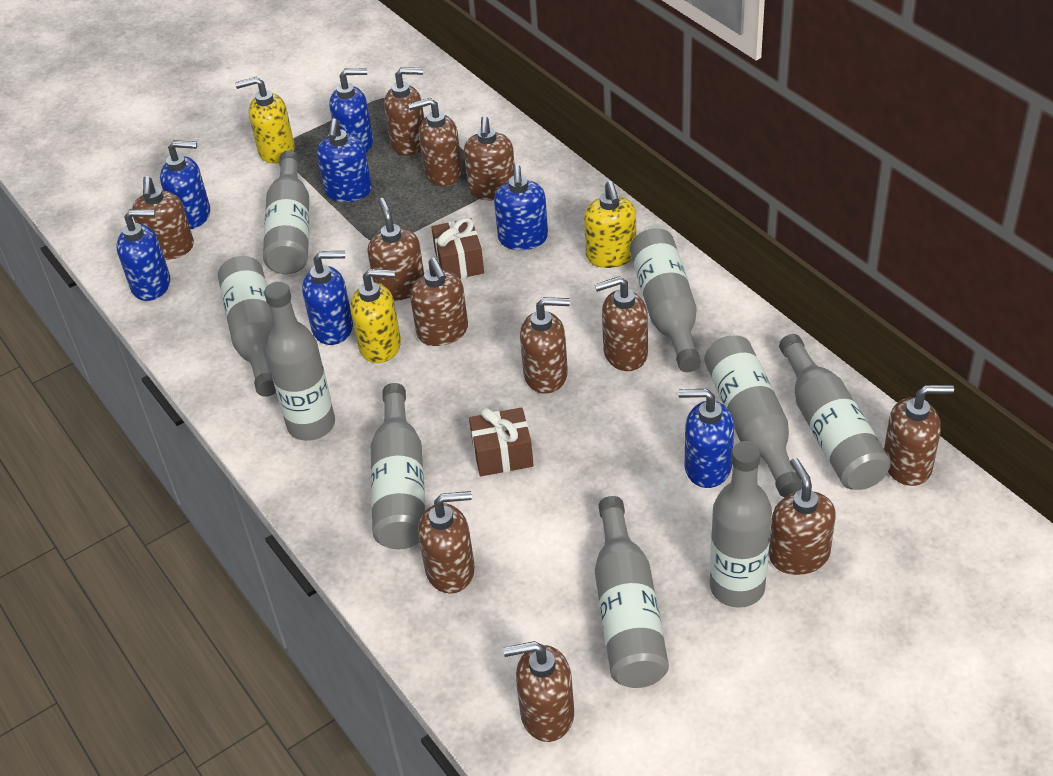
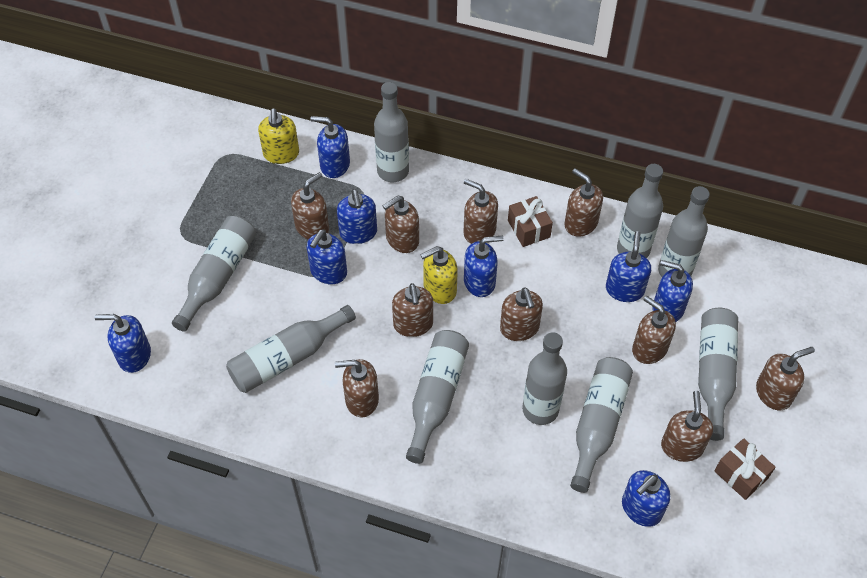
blue soap dispenser: [116,209,170,301] [160,140,210,229] [302,251,353,345] [317,118,372,202] [329,68,373,153] [494,164,548,250] [678,389,734,488] = 7 -> [95,314,151,373] [307,229,347,284] [310,116,350,178] [337,189,377,244] [464,236,504,297] [606,231,651,302] [622,470,670,527] [652,260,693,322] = 8
brown soap dispenser: [132,176,194,260] [367,198,424,301] [384,67,424,156] [408,98,462,186] [410,258,468,346] [418,491,475,594] [464,116,515,200] [503,641,574,742] [520,297,570,394] [595,276,648,371] [769,458,835,575] [884,385,954,486] = 12 -> [291,172,329,240] [335,359,379,417] [383,196,419,253] [392,283,433,337] [463,179,498,244] [500,287,543,341] [564,168,603,237] [632,296,676,364] [661,391,713,462] [756,347,815,410] = 10
yellow soap dispenser: [235,77,295,164] [350,269,401,363] [584,181,636,268] = 3 -> [258,108,299,164] [420,246,458,304] = 2

